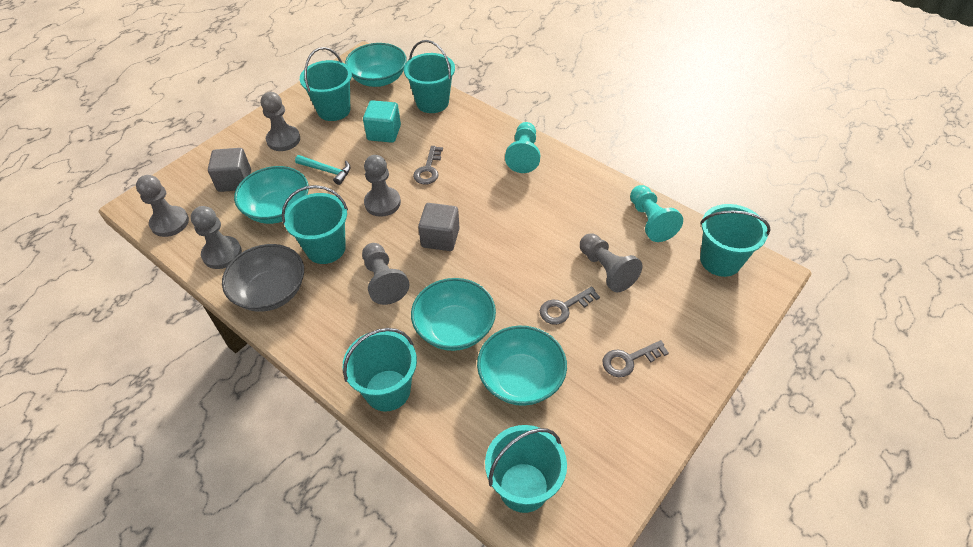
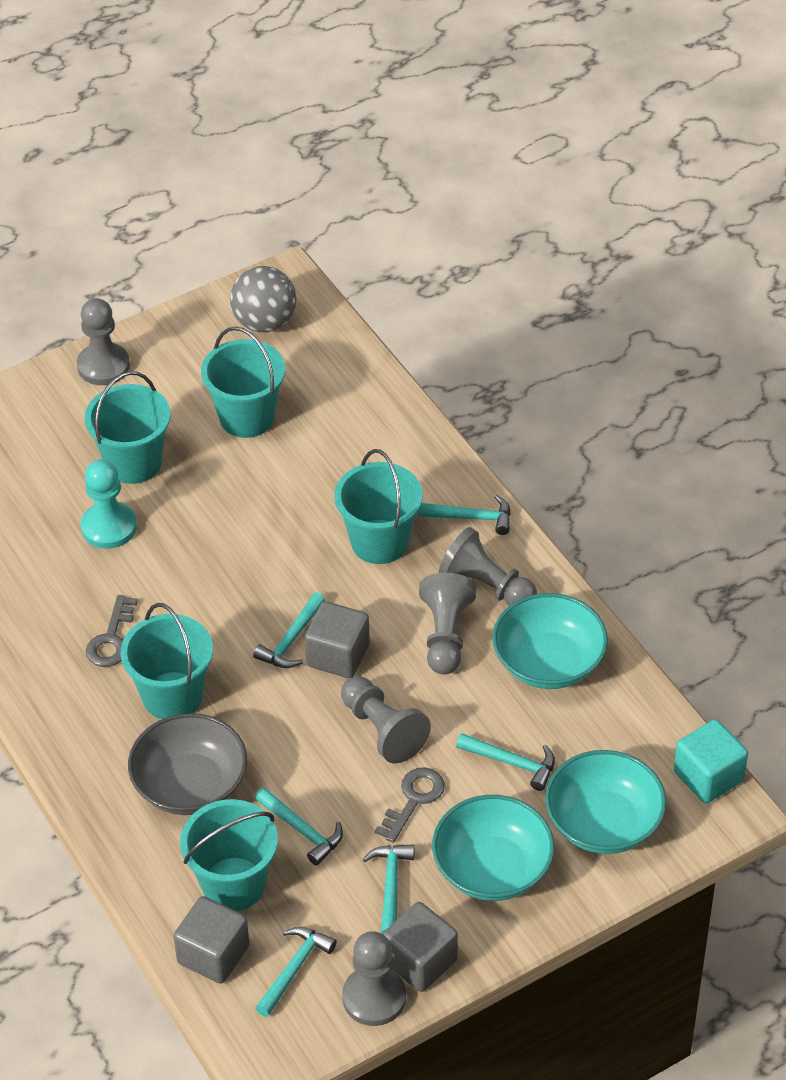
grey ball: none = 0 -> [230,266,296,332] = 1
grey cube: [208,148,251,192] [418,203,460,251] = 2 -> [173,896,250,984] [305,601,370,678] [383,902,458,992] = 3
grey key: [413,146,443,185] [540,286,600,325] [603,340,669,377] = 3 -> [86,595,138,667] [375,767,445,843] = 2
grey pawn: [136,175,189,237] [191,206,242,269] [261,92,300,151] [362,243,409,305] [364,155,401,217] [580,233,643,293] = 6 -> [77,298,130,385] [341,676,431,764] [342,931,406,1026] [419,573,476,675] [439,527,537,606] = 5
turquoise bowl: [234,166,309,224] [345,43,407,87] [411,278,496,351] [477,326,567,406] = 4 -> [432,795,554,901] [493,593,608,689] [545,750,666,854] = 3
turquoise bucket: [282,185,348,264] [300,47,352,121] [343,328,417,412] [404,40,455,113] [485,425,567,513] [700,204,770,277] = 6 -> [85,371,170,484] [121,603,213,719] [180,799,278,911] [201,326,285,438] [334,449,423,564] = 5
turquoise hammer: [295,155,351,185] = 1 -> [253,592,326,668] [255,787,343,866] [255,927,337,1017] [363,844,415,934] [418,495,511,535] [456,733,555,791] = 6
turquoise pawn: [505,122,540,173] [630,185,683,242] = 2 -> [81,459,137,549] = 1

